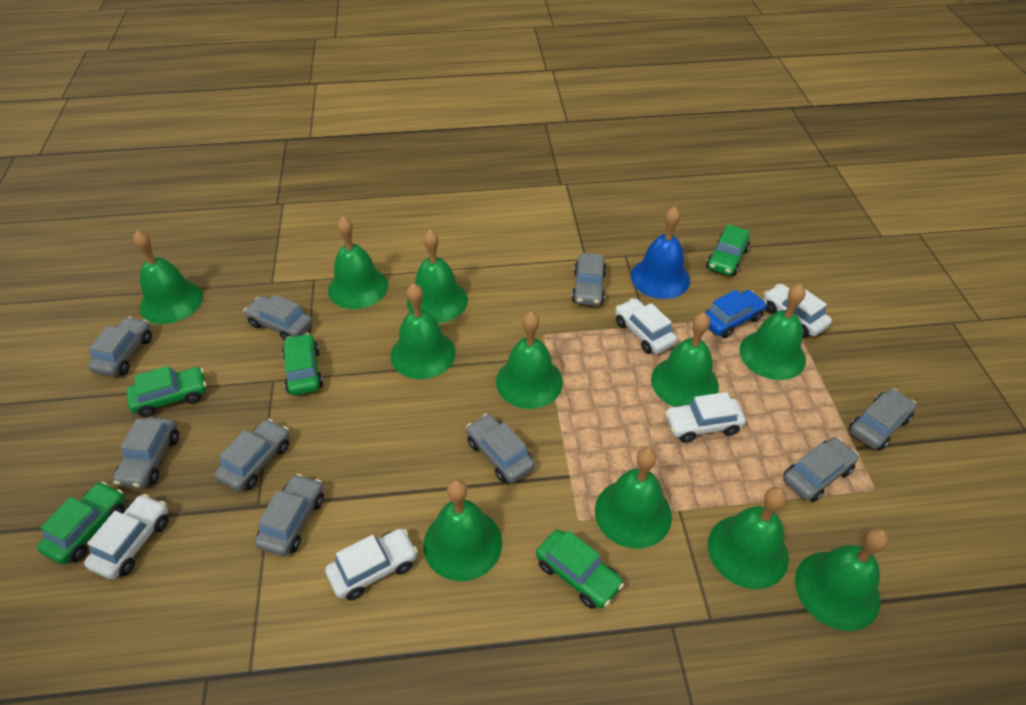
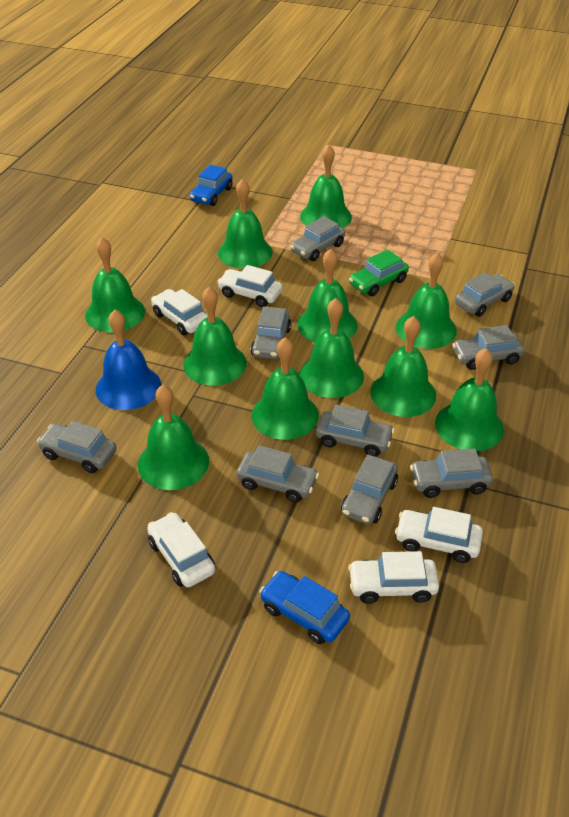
blue car: [704,290,767,338] = 1 -> [190,165,233,206] [259,571,350,644] = 2
green car: [37,482,125,565] [127,366,206,417] [282,333,323,395] [536,530,624,609] [706,224,750,276] = 5 -> [349,250,409,296] = 1

